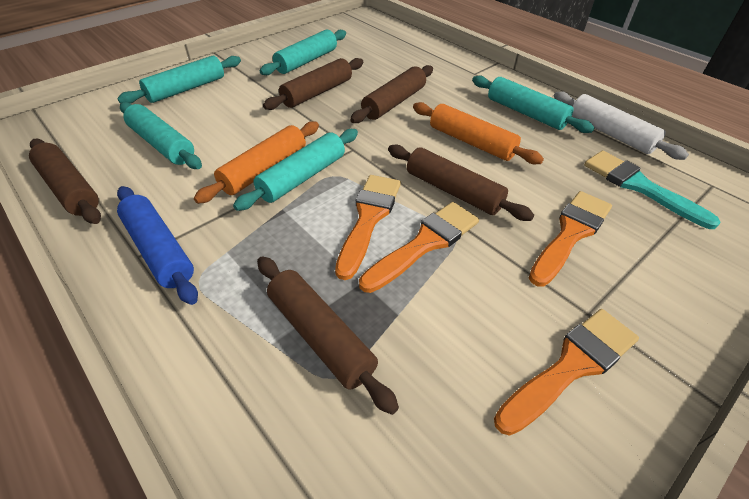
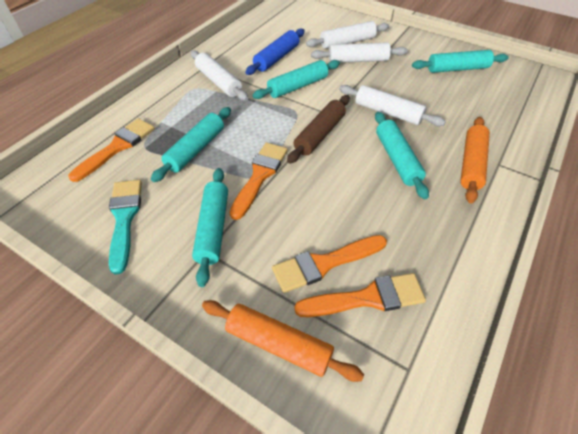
brown rolling pin: [29,138,101,224] [257,256,399,415] [263,58,363,110] [350,65,433,123] [388,145,534,221] = 5 -> [287,95,350,164] = 1
white rolling pin: [553,91,689,160] = 1 -> [191,50,248,101] [306,21,389,49] [311,42,408,63] [339,85,446,126] = 4

